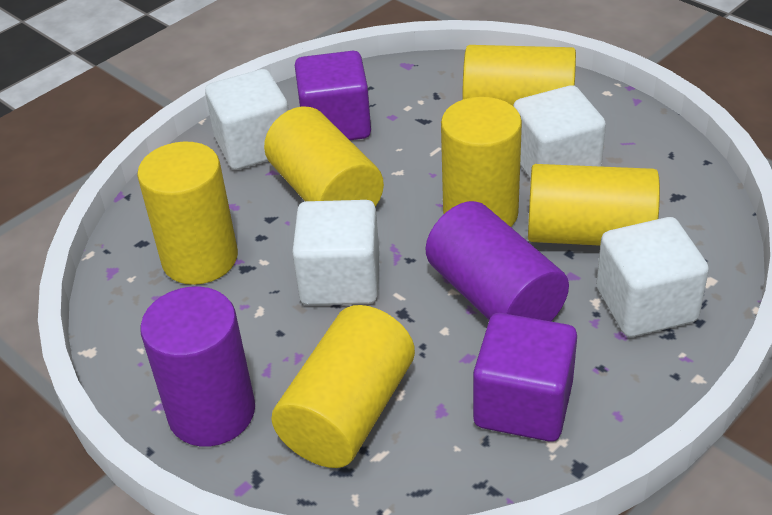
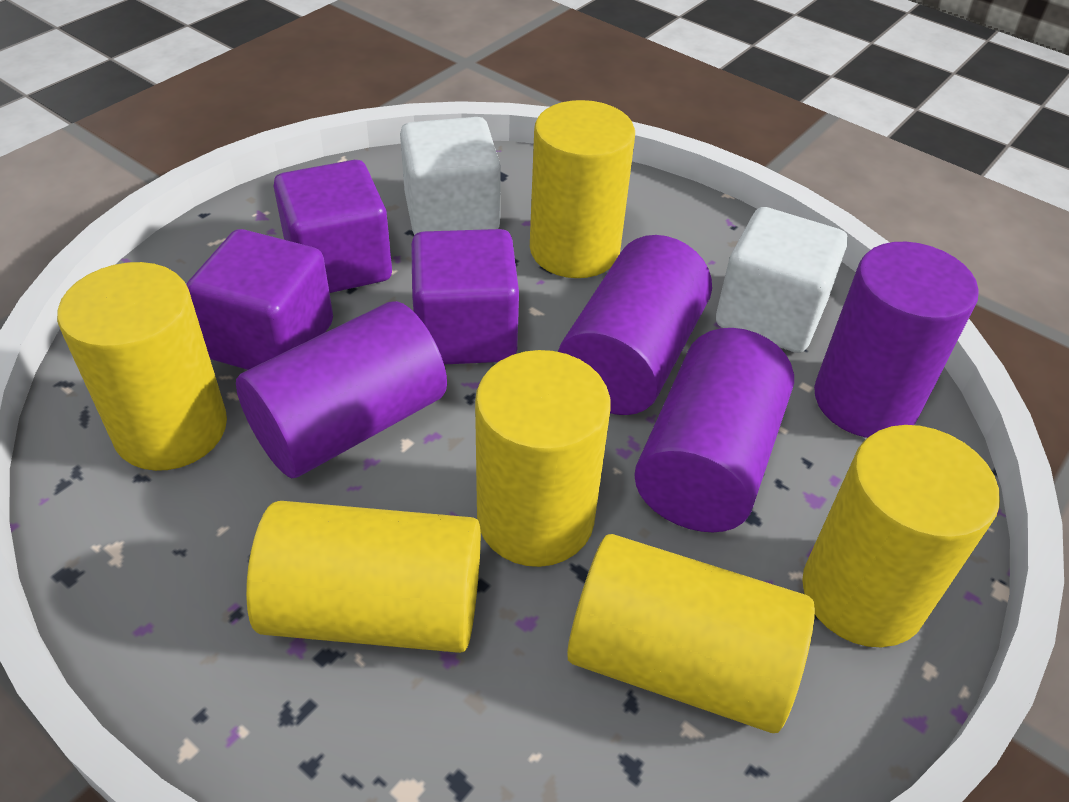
purple cube: [295,51,371,140] [473,313,577,442] = 2 -> [186,229,333,370] [274,160,392,293] [411,229,519,365] = 3
purple cylinder: [140,287,255,447] [426,201,569,321] = 2 -> [236,301,447,478] [558,235,712,415] [634,328,794,532] [814,242,979,438] = 4
white cube: [205,69,289,170] [292,200,379,305] [513,85,606,179] [596,217,709,337] = 4 -> [400,117,501,235] [716,207,848,353] = 2

